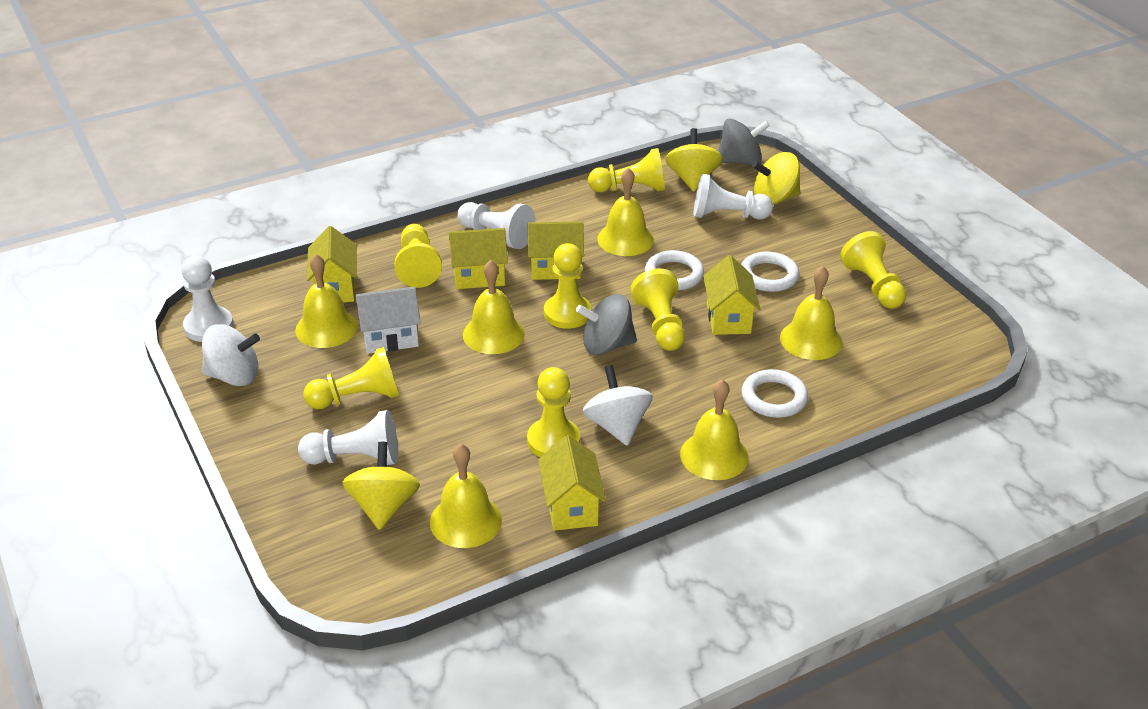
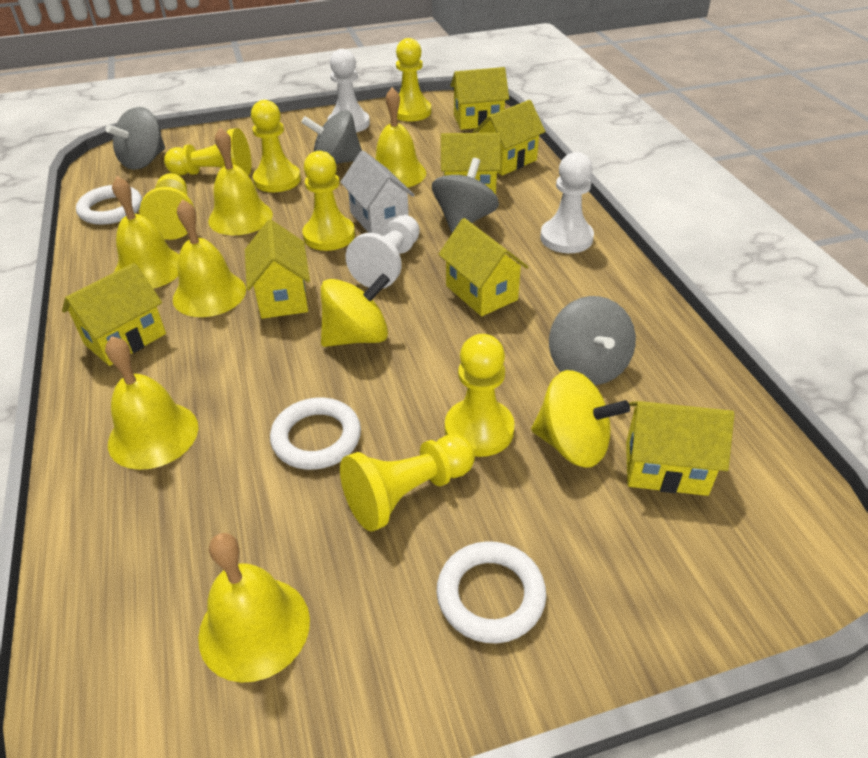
grey spinning top: [576,294,637,355] [718,118,770,165] = 2 -> [105,107,165,170] [301,110,362,164] [432,158,499,233] [549,296,636,385] = 4
white pawn: [181,256,233,342] [298,410,398,465] [457,202,535,249] [694,174,773,220] = 4 -> [327,49,370,133] [346,215,420,288] [540,152,594,253] = 3
white spinning top: [202,324,260,386] [582,365,653,446] = 2 -> none = 0
yellow house: [307,226,357,302] [449,228,508,289] [528,221,584,280] [538,435,606,531] [703,255,760,335] = 5 -> [62,263,166,366] [245,220,310,319] [438,218,528,316] [441,133,501,195] [450,67,509,130] [473,100,545,176] [626,401,735,496] = 7
yellow spinning top: [342,442,420,530] [665,128,723,191] [752,152,800,205] = 3 -> [321,273,390,347] [531,370,630,468] = 2

